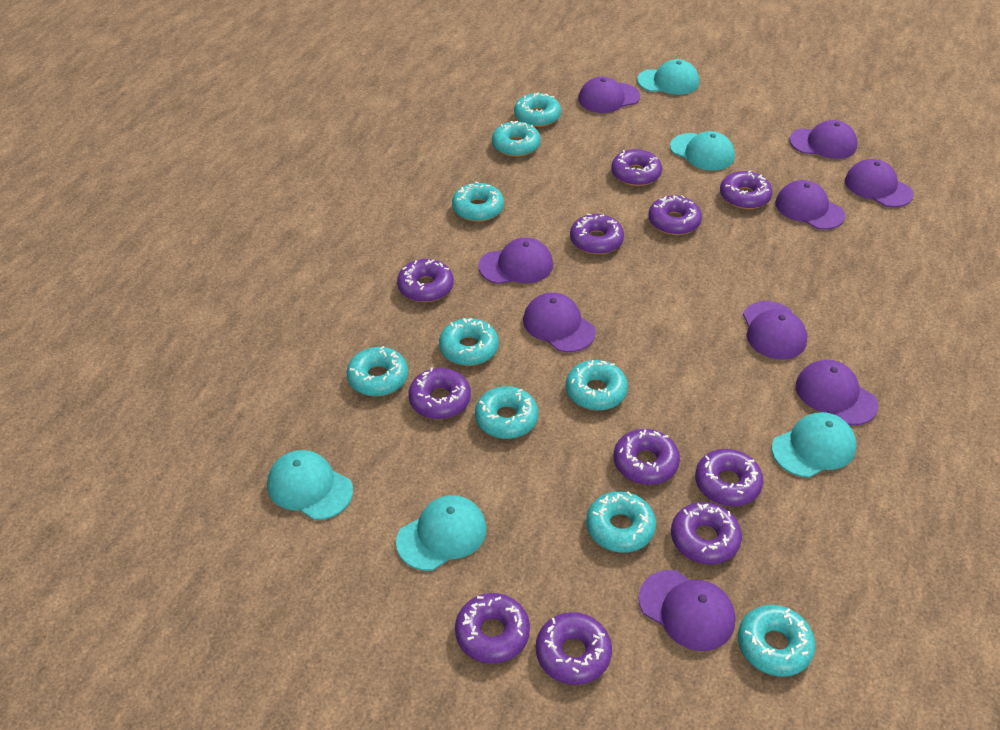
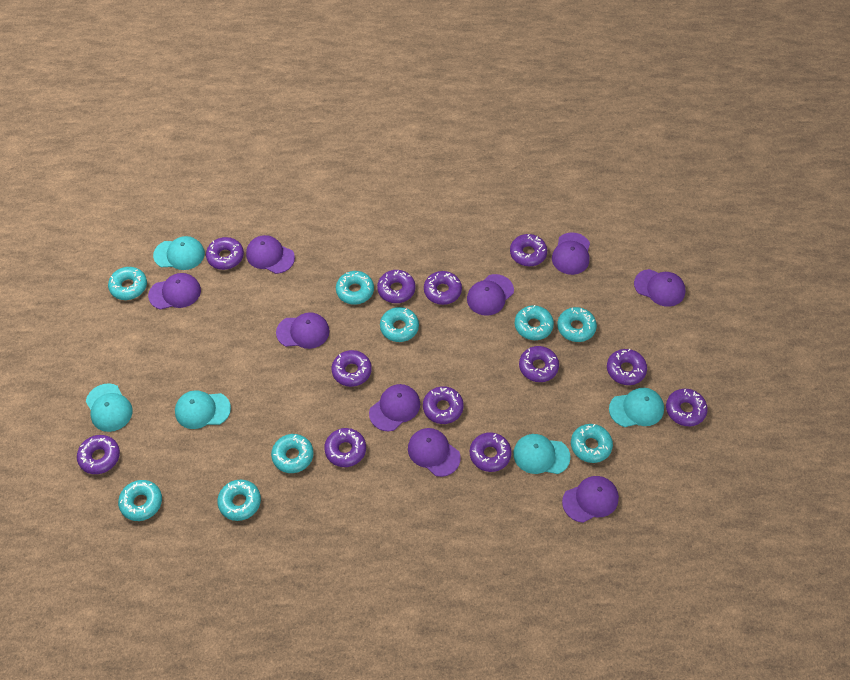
purple donut: [397,259,454,302] [408,367,471,419] [455,593,530,664] [536,612,612,685] [570,213,624,255] [611,149,662,186] [614,429,680,485] [648,195,702,235] [671,502,742,565] [695,449,764,506] [720,170,772,209] = 11 -> [77,435,120,474] [206,237,244,270] [324,428,366,467] [332,350,372,387] [377,270,415,303] [423,386,464,424] [424,271,462,305] [470,432,512,472] [510,234,547,266] [519,346,559,382] [607,349,647,385] [666,389,708,426] = 12

